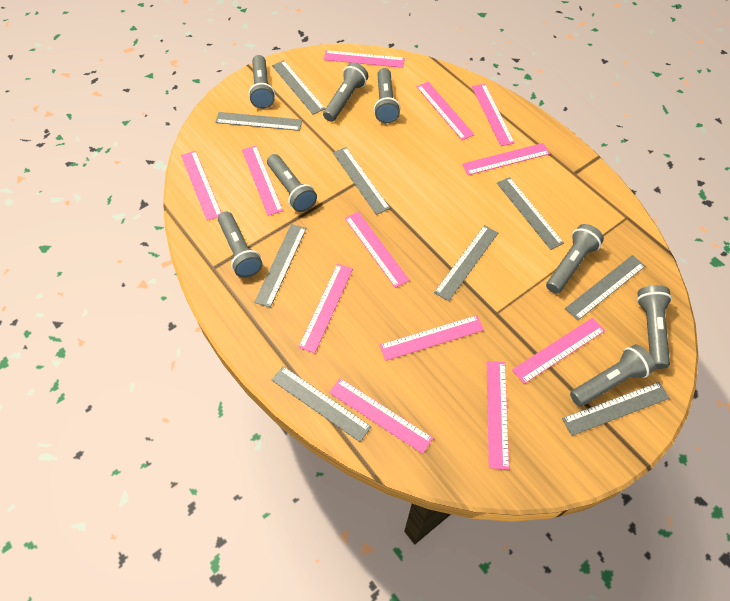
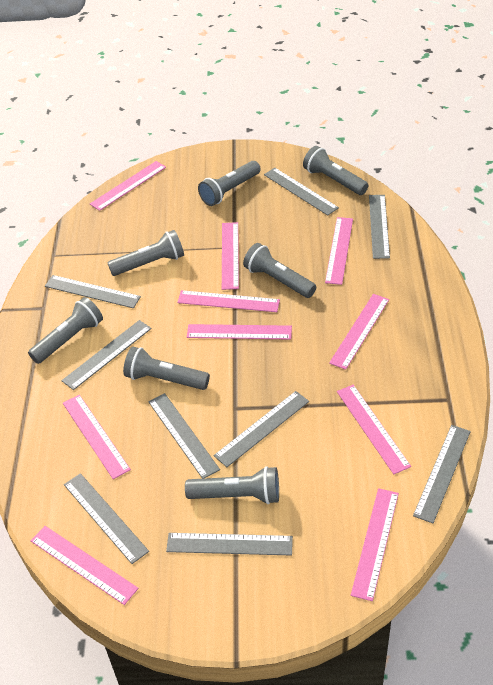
grey flashlight: [218,211,263,278] [248,55,275,109] [267,154,317,212] [323,62,368,122] [374,68,401,123] [546,224,604,294] [570,344,655,407] [637,285,672,369] = 8 -> [28,297,103,364] [108,230,184,276] [123,347,210,390] [185,466,279,504] [198,161,261,206] [243,243,316,298] [303,146,368,195] = 7
pink ruler: [181,151,221,221] [242,146,283,216] [298,264,353,353] [323,50,405,68] [329,378,433,454] [345,212,410,288] [379,315,484,361] [417,82,474,140] [462,143,550,175] [472,84,515,146] [487,361,509,470] [512,318,605,384] = 12 -> [31,526,139,605] [63,395,131,479] [90,161,166,211] [177,290,280,312] [187,324,292,340] [222,222,239,290] [325,217,353,285] [329,294,389,370] [337,385,411,474] [351,488,399,601] = 10

